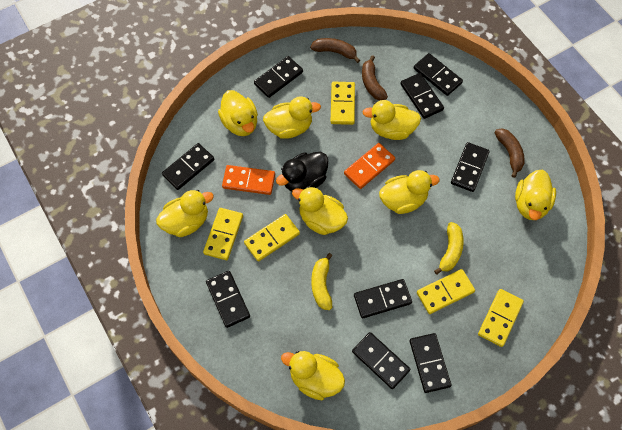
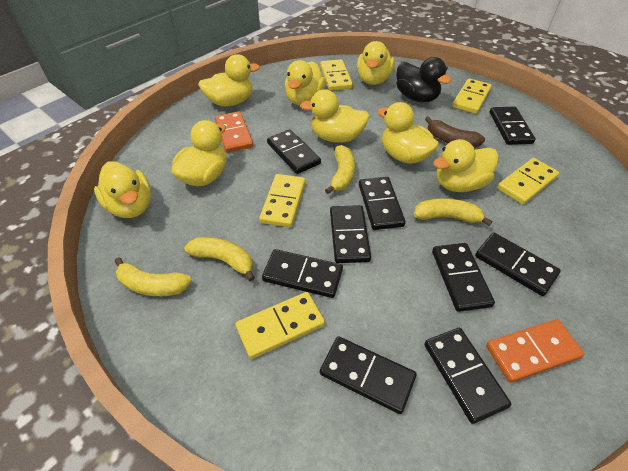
brown banana: [310,38,360,63] [362,55,388,100] [494,128,525,178] = 3 -> [425,116,485,148] = 1
yellow banana: [311,253,333,310] [434,222,464,275] = 2 -> [115,257,192,296] [184,237,255,282] [325,145,355,194] [414,198,492,226] = 4

